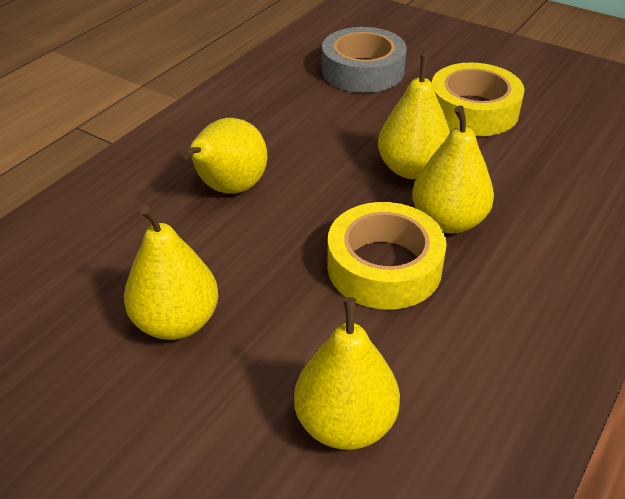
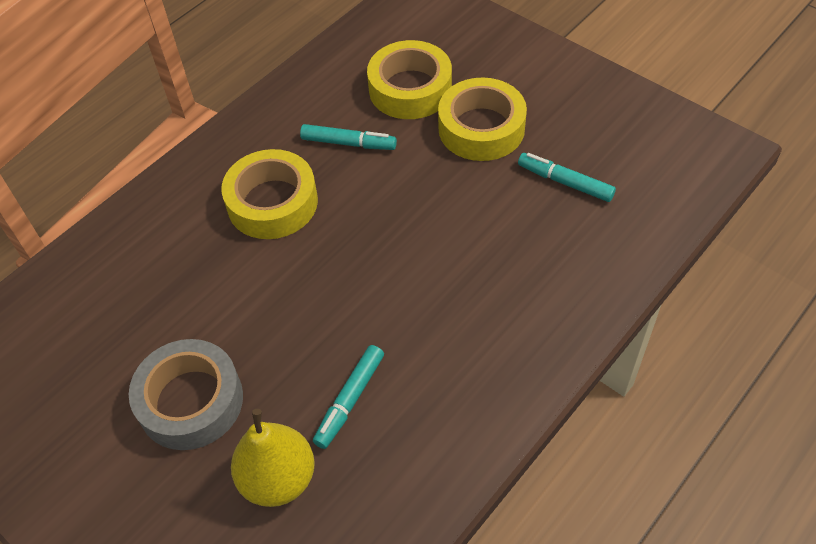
turquoise marker: none = 0 -> [300,124,397,150] [313,345,384,449] [518,153,616,202] = 3
yellow pear: [124,205,218,340] [182,118,267,194] [294,297,400,450] [378,55,450,179] [412,105,494,234] = 5 -> [231,409,315,507] = 1
yellow tape: [327,202,447,310] [432,63,524,136] = 2 -> [222,149,318,239] [367,40,452,119] [438,77,527,161] = 3

